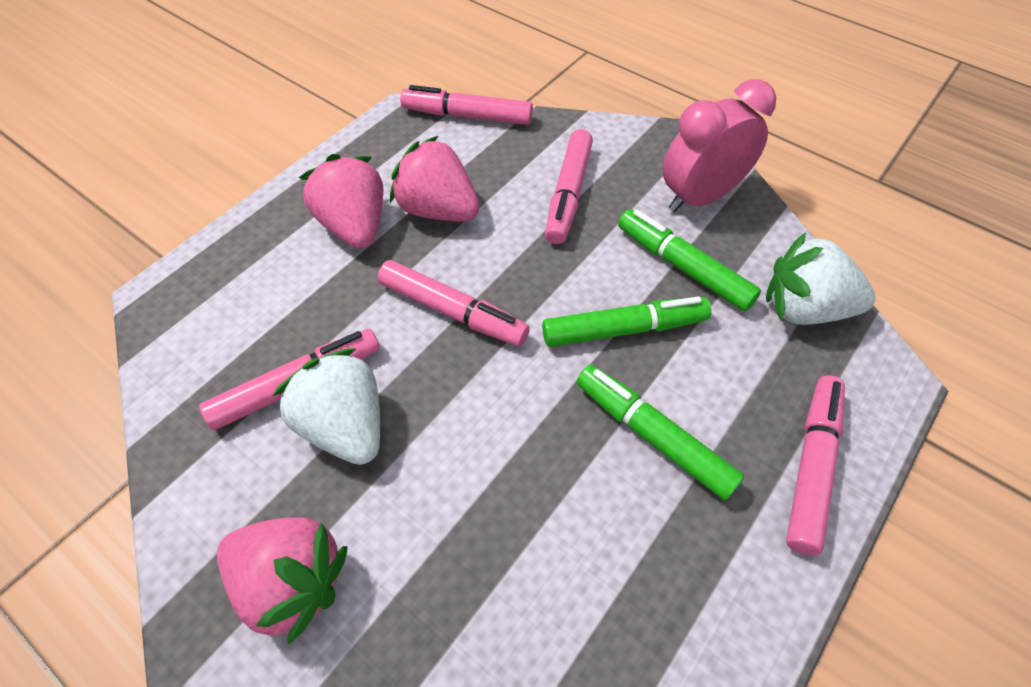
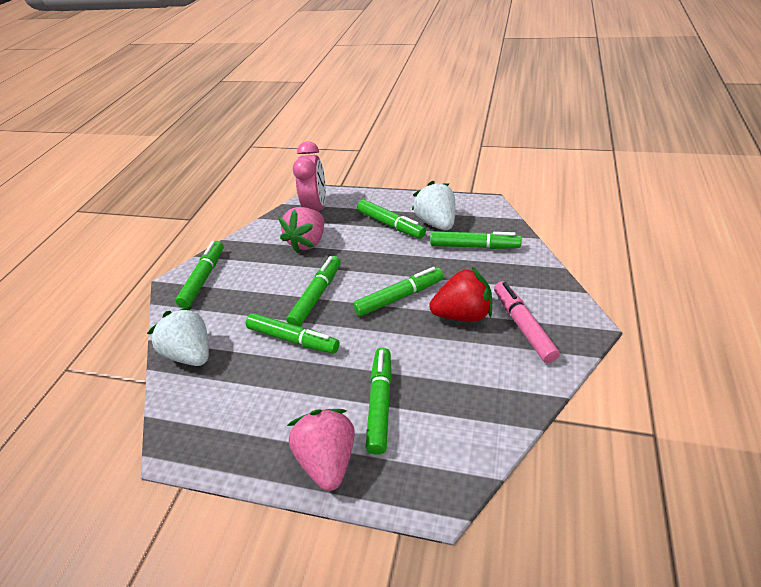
green marker: [542,296,712,347] [576,365,744,500] [618,209,761,311] = 3 -> [175,241,224,308] [246,313,340,354] [287,256,341,327] [353,267,444,316] [357,199,426,238] [365,348,392,455] [430,231,522,249] = 7
pink marker: [200,329,380,430] [378,260,530,346] [400,85,533,125] [545,129,593,244] [786,375,845,556] = 5 -> [494,281,560,363] = 1
pink strawberry: [217,517,348,645] [299,154,383,249] [390,136,480,221] = 3 -> [279,207,324,253] [287,409,355,491] = 2
red strawberry: none = 0 -> [429,266,492,322] = 1

